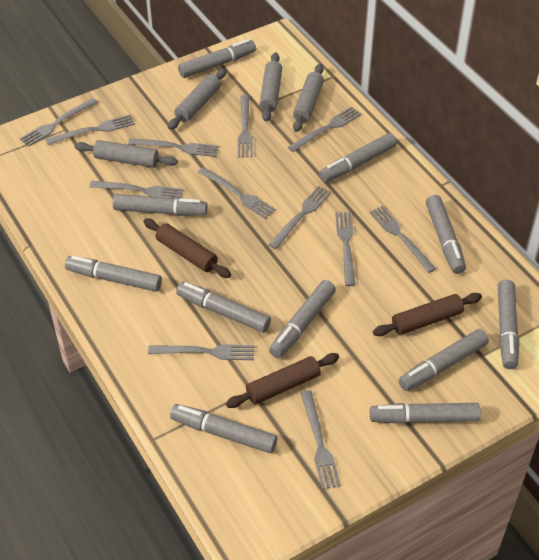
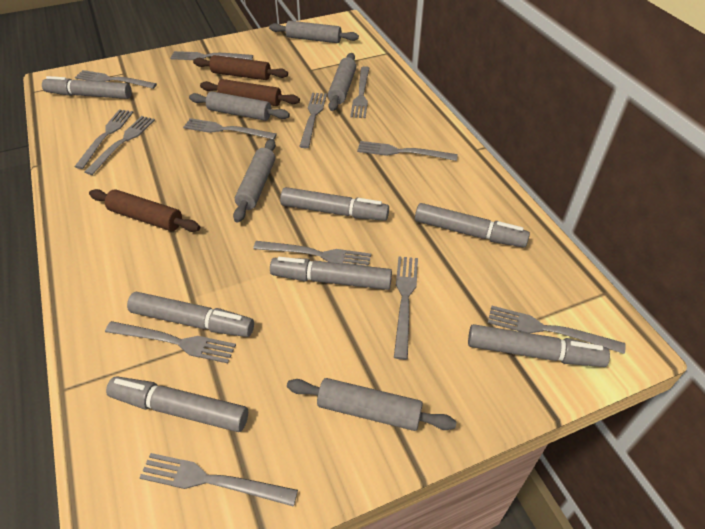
grey fork: [20,98,98,147] [45,114,135,145] [90,181,184,199] [128,138,219,157] [148,344,254,360] [198,167,276,219] [238,95,253,157] [269,186,331,249] [288,107,361,152] [301,390,341,490] [335,212,355,286] [369,206,436,273] = 12 -> [74,109,134,169] [75,70,157,89] [85,116,155,175] [105,321,236,363] [139,453,298,507] [170,51,253,60] [183,118,277,139] [253,241,371,266] [299,93,327,148] [350,66,369,118] [357,141,458,161] [394,256,418,360] [488,306,626,354] = 13
grey marker: [65,256,162,292] [113,194,207,216] [170,404,277,453] [176,282,271,333] [178,39,256,78] [269,280,336,358] [319,133,397,182] [370,403,481,424] [399,329,489,391] [426,195,466,274] [498,280,519,369] = 11 -> [42,76,132,99] [106,376,248,432] [127,292,254,337] [270,257,392,290] [280,187,389,221] [415,203,530,248] [468,324,610,367] = 7
grey rolling pin: [74,140,178,168] [168,68,227,130] [259,53,282,122] [293,64,324,132] = 4 -> [189,91,290,121] [233,139,276,223] [269,21,359,43] [287,378,457,431] [328,53,356,111] = 5

